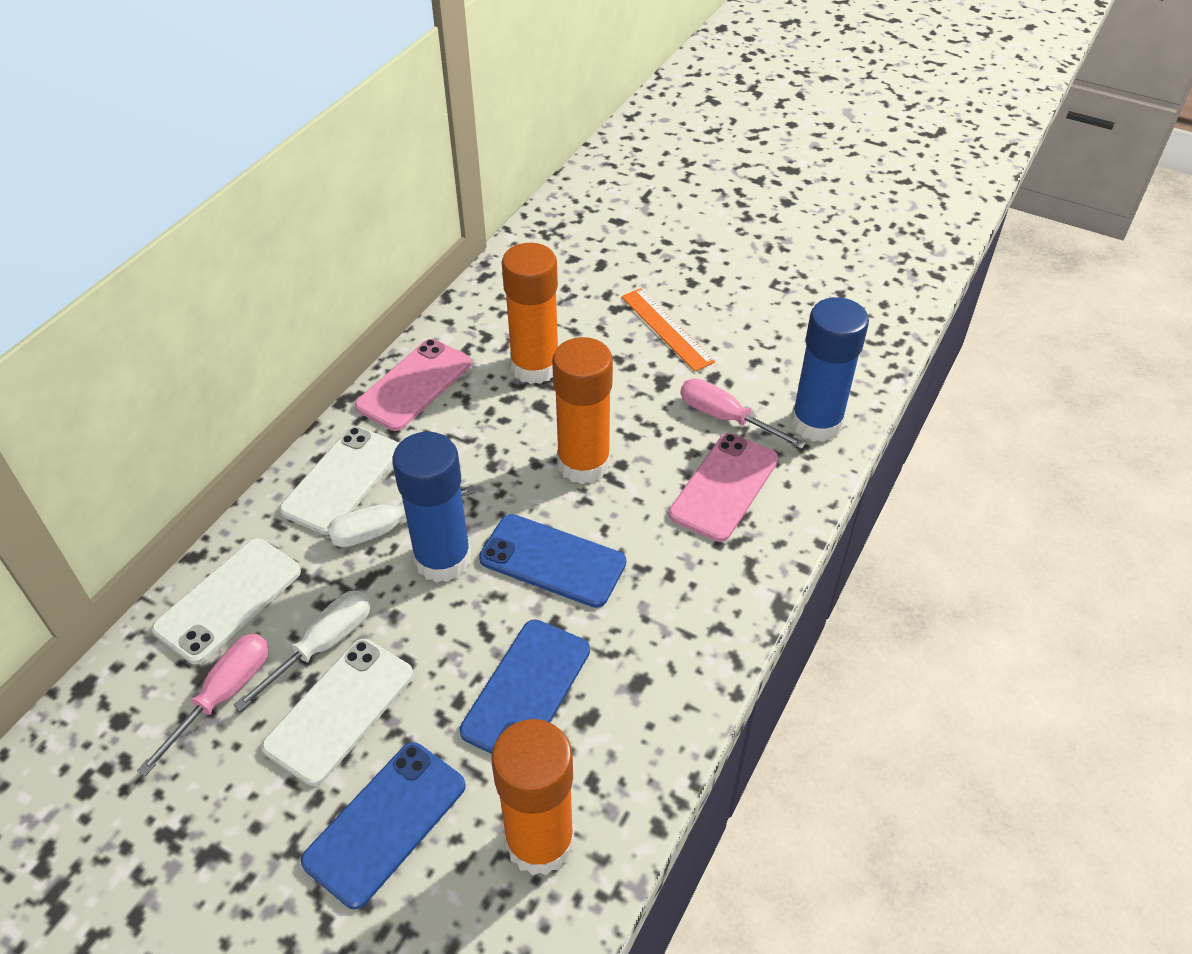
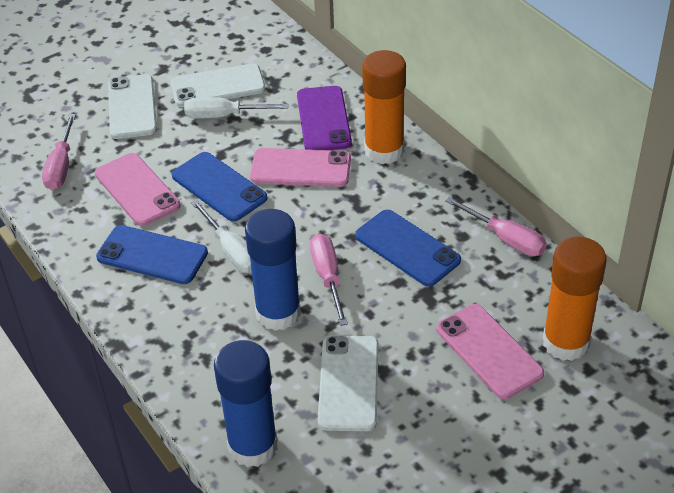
orange glue stick: [492,719,574,875] [502,243,558,384] [552,337,613,484] = 3 -> [362,50,406,164] [543,237,607,361] = 2
orange ruler: [621,288,715,371] = 1 -> none = 0
pink phone: [354,339,471,431] [669,433,779,542] = 2 -> [95,153,181,226] [250,148,351,187] [436,304,544,399] = 3
pink screwdriver: [137,634,269,776] [680,378,806,449] = 2 -> [42,114,76,190] [310,234,348,326] [445,197,547,256] = 3
purple phone: none = 0 -> [297,86,352,150] = 1

